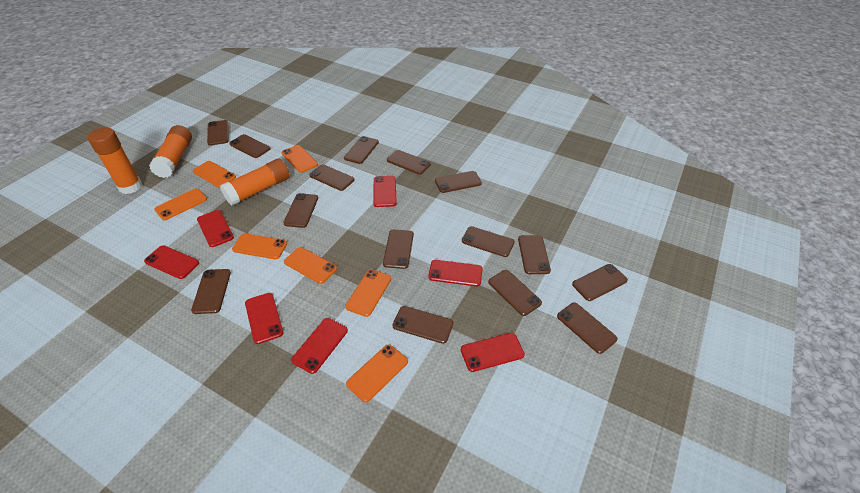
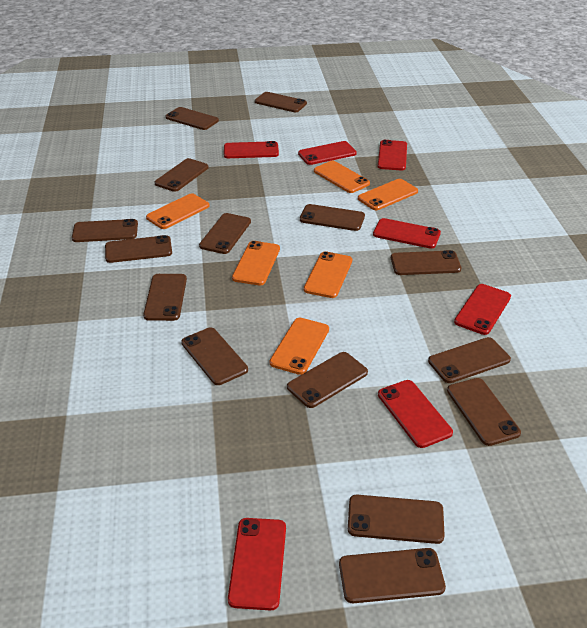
orange glue stick: [88,127,142,194] [149,125,192,178] [220,159,290,206] = 3 -> none = 0
orange phone: [154,188,207,220] [193,161,236,188] [232,233,287,259] [282,145,318,173] [284,247,337,284] [345,269,391,317] [346,344,408,402] = 7 -> [146,193,210,229] [232,241,280,285] [270,318,329,375] [304,251,352,298] [314,161,370,193] [358,179,418,210] = 6

